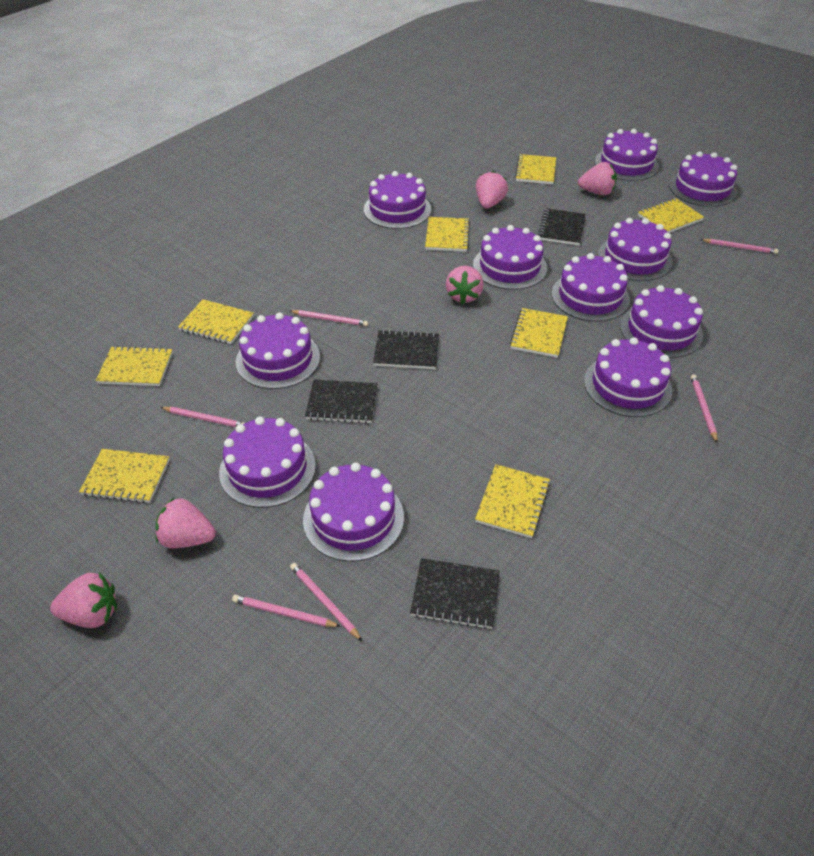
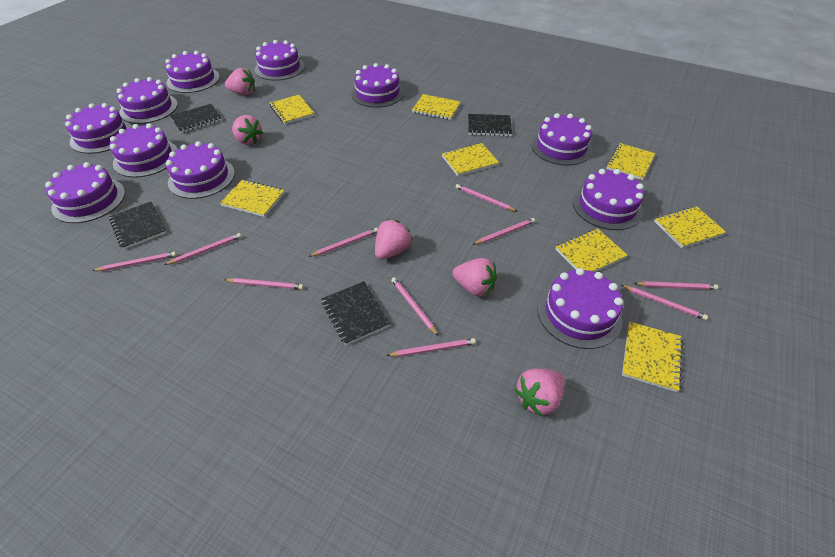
pink pencil: [161,407,244,427] [232,595,341,627] [290,310,368,326] [290,563,362,641] [691,374,718,443] [700,239,778,254] = 6 -> [93,252,177,271] [165,233,242,265] [225,278,304,290] [309,228,378,257] [386,338,476,357] [391,277,438,336] [456,184,518,212] [473,218,535,245] [621,285,708,320] [634,281,718,290] = 10

